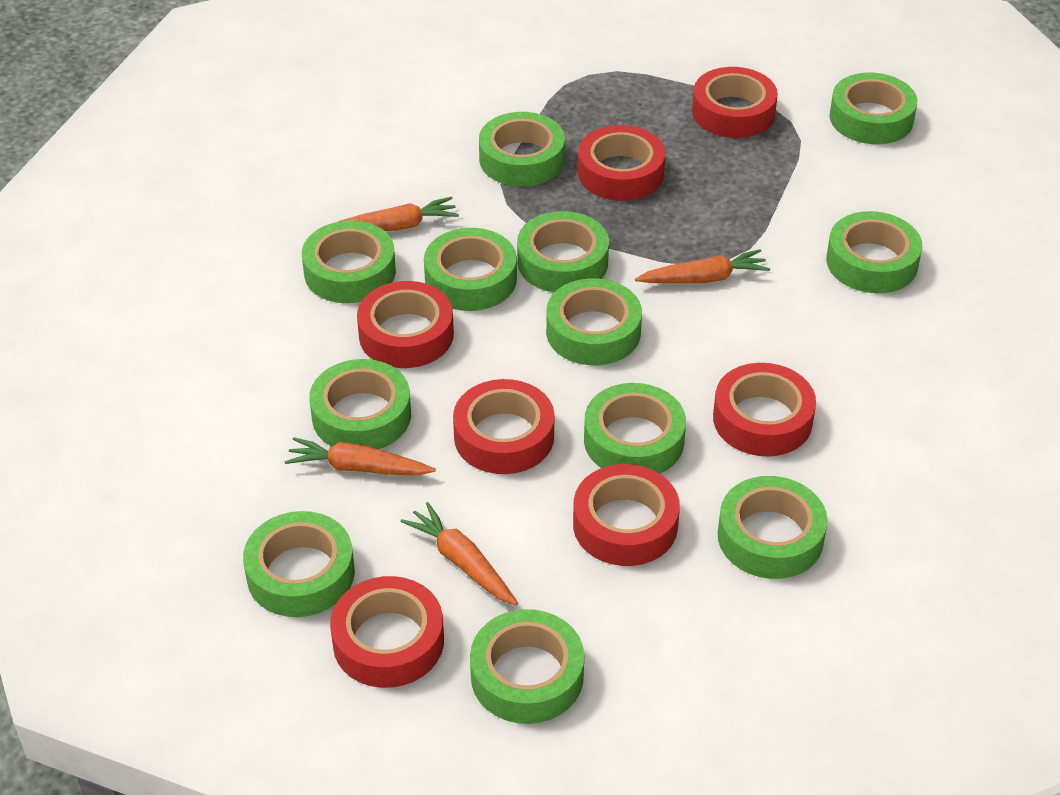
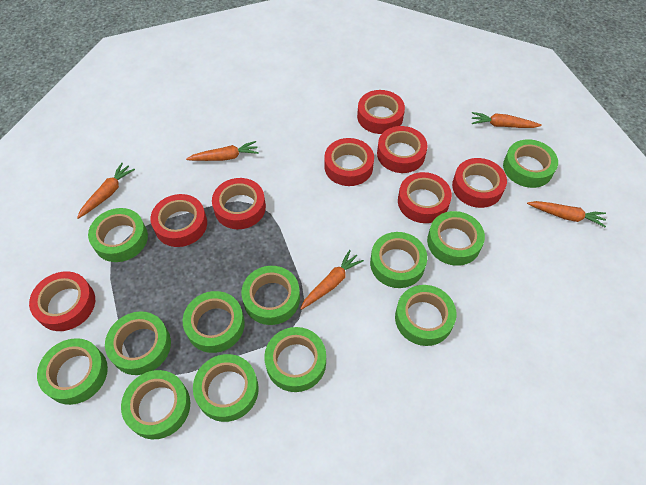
orange carrot: [285,437,436,476] [338,197,459,231] [400,502,518,605] [635,249,770,283] = 4 -> [77,163,135,219] [186,141,259,161] [300,250,364,310] [472,112,542,128] [527,201,606,227] = 5
red tape: [330,576,444,688] [357,281,454,368] [453,379,554,474] [573,464,680,566] [578,125,665,201] [692,67,778,138] [713,363,816,456] = 7 -> [29,271,95,331] [151,194,207,247] [212,178,266,229] [324,138,374,186] [357,90,405,134] [377,126,428,173] [398,172,452,223] [452,158,507,208] = 8

